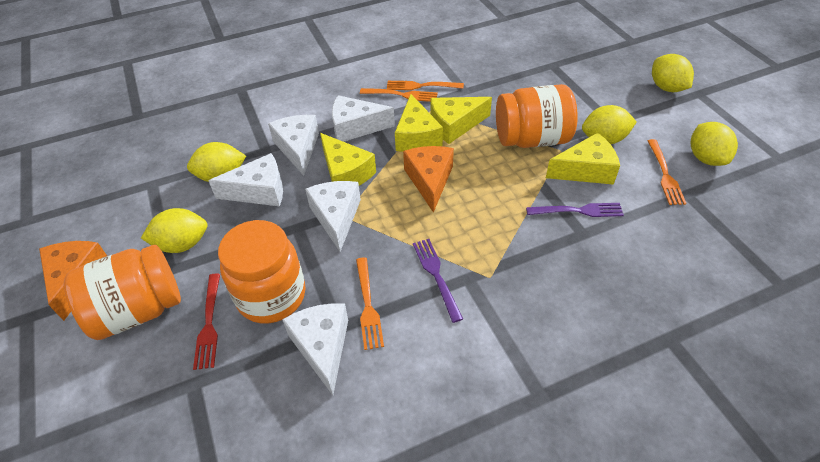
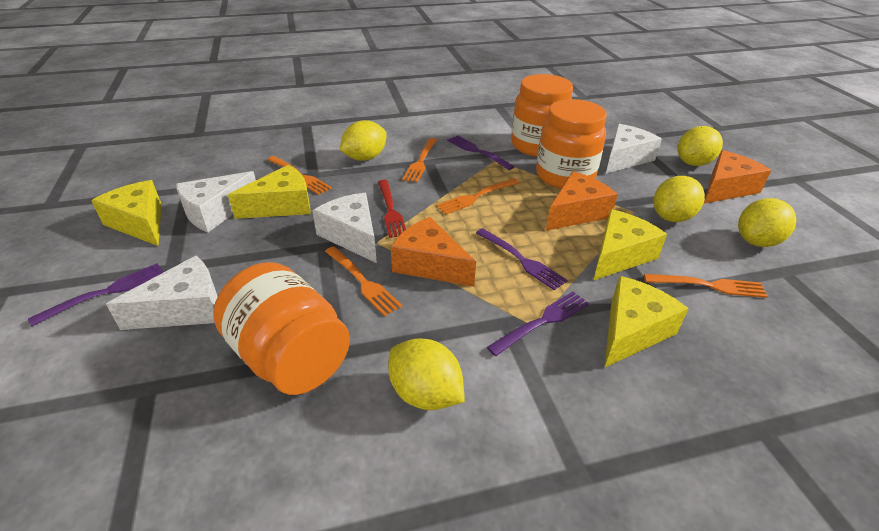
orange cheese: [39,241,107,321] [403,146,454,213] = 2 -> [391,217,476,287] [546,171,618,231] [704,150,771,203] = 3
orange fork: [356,257,384,350] [360,88,438,102] [387,81,464,90] [648,139,687,205] = 4 -> [267,156,332,195] [325,246,402,316] [402,138,437,183] [436,178,519,214] [644,274,768,298] = 5
purple fork: [413,239,463,323] [526,203,624,217] = 2 -> [28,263,164,326] [447,135,515,170] [476,228,568,290] [487,292,589,356] = 4
white cheese: [208,153,283,206] [268,115,319,176] [282,303,348,395] [305,181,361,252] [332,95,395,142] = 5 -> [106,256,218,330] [176,171,256,232] [312,193,377,263] [606,124,662,173] = 4

